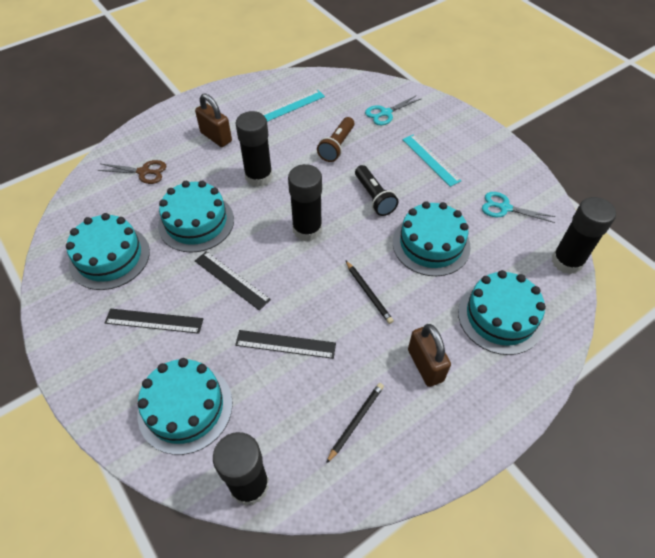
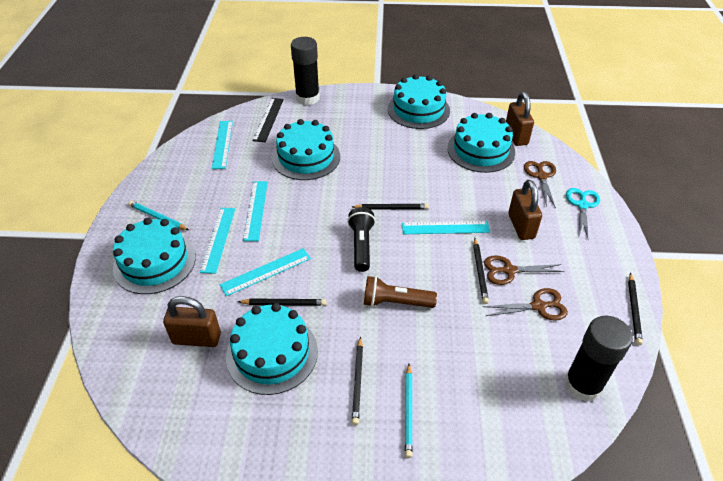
black glue stick: [213,432,269,506] [235,111,273,187] [288,164,322,241] [552,197,616,274] = 4 -> [291,37,320,105] [564,316,633,402] = 2
black pencil: [326,383,384,464] [345,260,393,324] = 2 -> [237,298,326,306] [352,204,429,210] [352,336,363,425] [473,238,489,304] [628,273,643,345] = 5
black ruler: [105,309,203,334] [195,251,271,311] [235,330,336,359] = 3 -> [253,98,284,142] = 1
brown padlock: [195,94,232,147] [408,324,451,387] = 2 -> [163,296,221,347] [506,92,534,146] [508,180,542,240] = 3
brown scissors: [97,160,166,184] = 1 -> [483,288,568,320] [484,255,565,285] [524,161,556,209] = 3
turquoise pencil: none = 0 -> [128,201,189,230] [405,364,413,458] = 2
turquoise ruler: [262,90,325,122] [402,135,461,187] = 2 -> [200,208,235,274] [212,121,233,169] [220,248,311,296] [243,181,268,241] [402,221,490,234] = 5
turquoise scissors: [365,95,421,125] [482,192,556,223] = 2 -> [566,188,600,238] = 1

